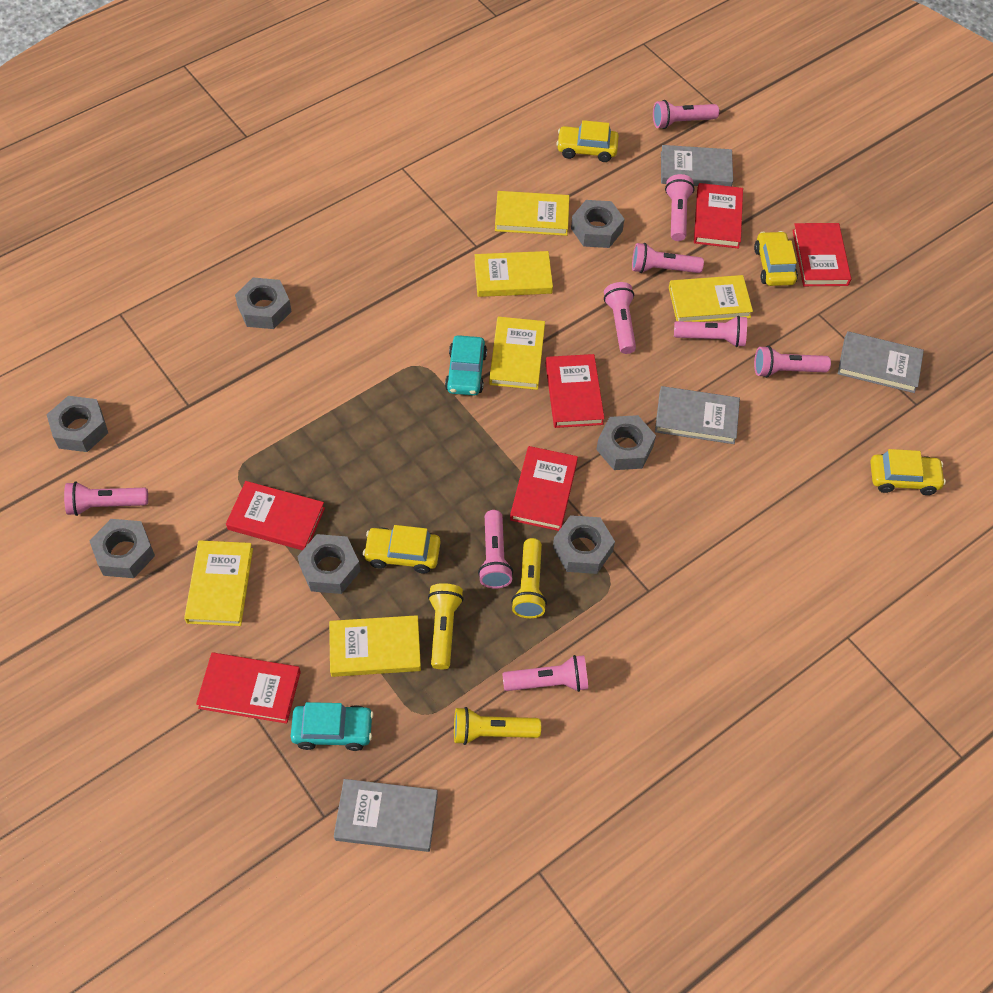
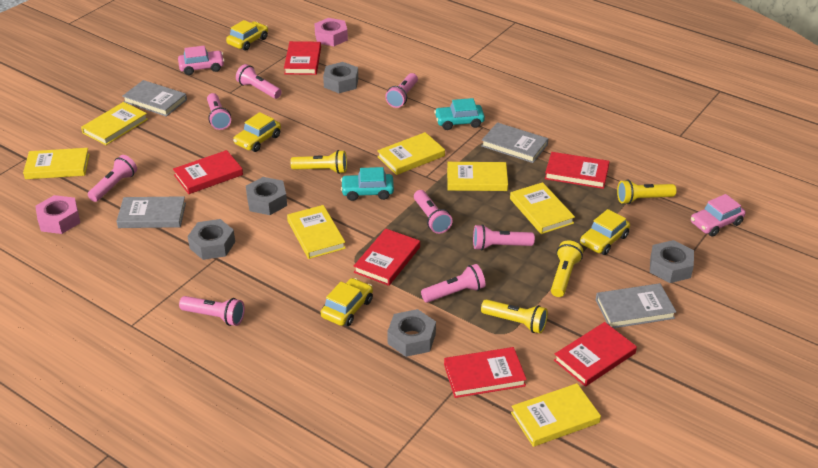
grey nut: [46,396,108,452] [89,519,155,578] [235,277,292,329] [297,534,360,594] [553,515,615,574] [571,200,624,248] [596,415,656,470] = 7 -> [188,219,235,260] [246,177,287,215] [323,62,358,93] [387,309,436,357] [650,240,694,283] = 5
pink car: none = 0 -> [178,46,225,75] [691,194,746,237] = 2
pink flashlight: [64,481,148,516] [478,510,513,589] [502,655,588,692] [604,282,636,354] [632,243,704,273] [653,100,719,129] [665,174,694,241] [674,316,747,347] [754,346,831,378] = 9 -> [88,155,137,202] [179,296,245,326] [207,93,231,130] [236,64,282,99] [385,73,418,108] [414,190,452,234] [421,264,485,303] [473,224,535,251] = 8
pink nut: none = 0 -> [35,195,80,234] [314,18,348,46] = 2
yellow book: [184,540,253,626] [329,615,421,677] [474,251,553,297] [489,317,545,390] [495,191,569,236] [669,275,753,322] = 6 -> [23,148,90,179] [81,102,148,145] [287,205,346,259] [377,132,445,175] [447,162,508,191] [510,182,575,234] [511,383,601,447] = 7
yellow flashlight: [428,583,464,669] [454,707,541,745] [511,538,547,618] = 3 -> [290,150,347,174] [481,299,548,334] [551,240,583,297] [617,179,677,204] = 4

